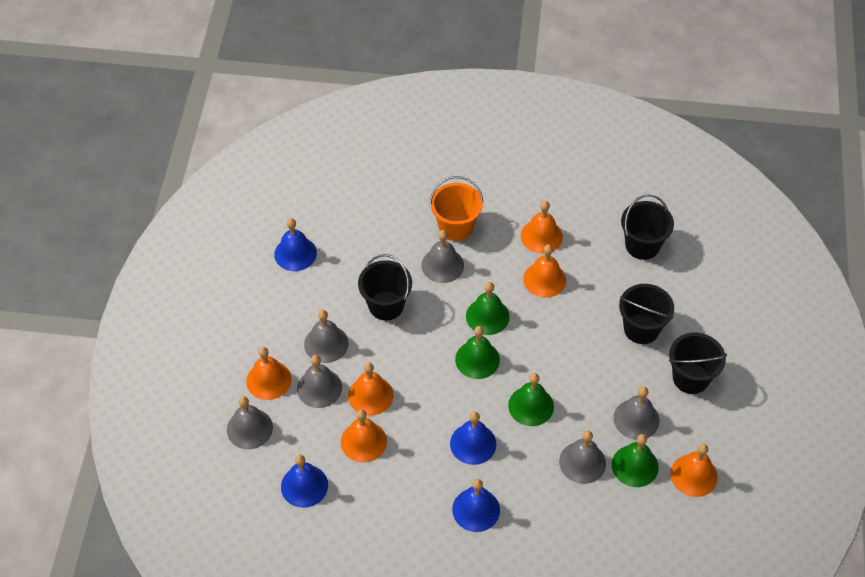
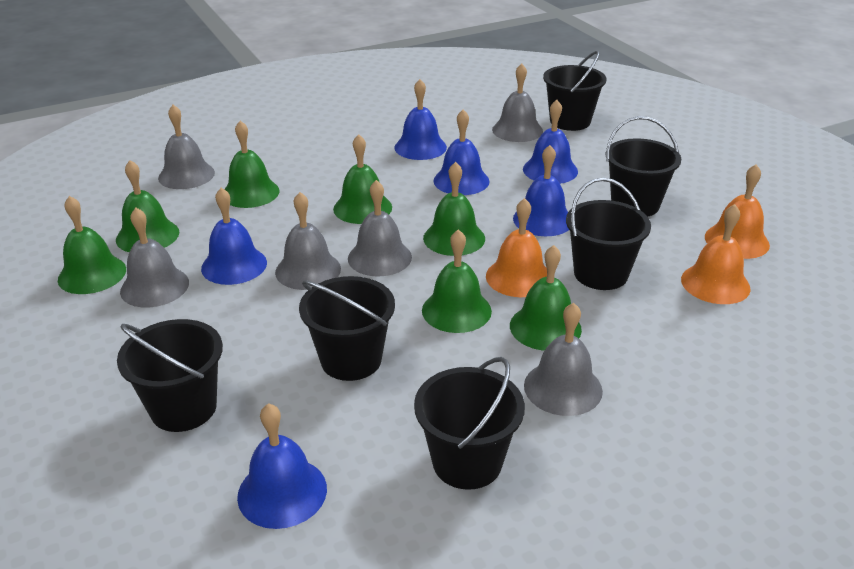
black bucket: [358,254,412,320] [619,284,674,344] [621,194,674,260] [669,332,727,394] = 4 -> [117,319,223,432] [299,276,395,381] [414,357,525,490] [543,51,606,131] [566,178,651,290] [605,116,681,217] = 6
blue bell: [274,218,317,271] [281,455,328,508] [450,412,496,465] [452,479,500,532] = 4 -> [201,188,267,285] [237,403,327,529] [394,79,447,160] [433,110,489,195] [513,145,569,236] [523,100,578,184] = 6
green bell: [455,326,500,379] [466,282,510,335] [508,373,554,426] [612,434,659,487] = 4 -> [58,196,126,294] [116,160,179,252] [225,121,279,208] [333,134,392,224] [422,229,492,333] [423,162,485,256] [510,245,582,351] = 7
orange bell: [246,347,292,400] [341,409,387,462] [348,362,394,416] [521,201,563,254] [523,245,566,298] [670,444,718,497] = 6 -> [486,198,547,297] [681,204,751,304] [705,164,770,259] = 3
orange bucket: [430,176,484,241] = 1 -> none = 0

